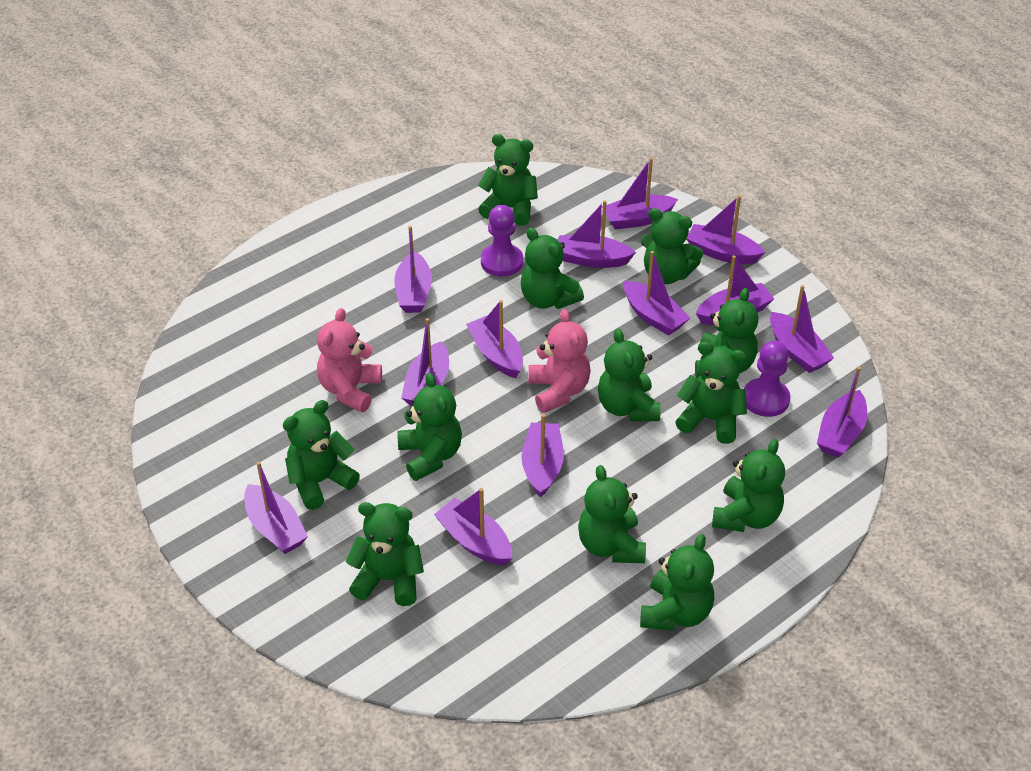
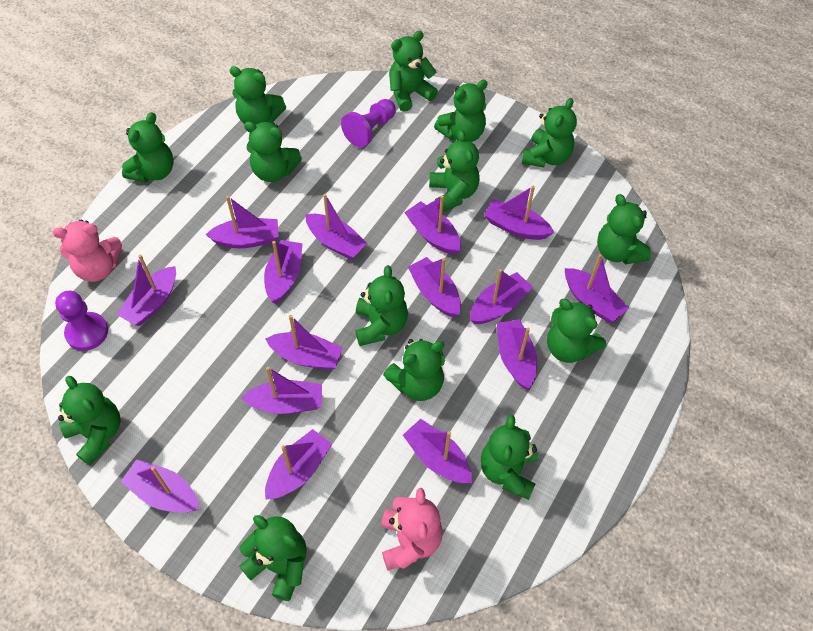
green teddy bear: [283,400,360,510] [346,502,424,606] [397,373,462,481] [478,134,538,226] [521,228,584,309] [578,465,646,563] [598,329,661,421] [640,534,714,631] [641,208,703,284] [676,342,747,444] [695,288,758,379] [712,439,785,532] = 12 -> [58,376,121,466] [122,112,174,183] [230,66,286,125] [239,515,307,601] [244,121,302,182] [356,265,408,346] [383,339,445,401] [389,31,438,111] [429,130,480,212] [434,80,488,142] [481,415,538,500] [522,98,577,168] [547,299,606,363] [597,194,651,265] = 14
purple boat: [244,461,308,554] [394,226,432,313] [401,318,449,406] [434,488,512,565] [466,300,523,378] [521,414,564,498] [558,200,636,268] [602,158,678,229] [623,251,690,336] [687,195,765,264] [696,255,774,325] [770,285,834,373] [817,366,867,458] = 13 -> [117,254,176,326] [120,459,199,512] [206,196,279,248] [241,367,322,414] [264,240,303,304] [265,429,332,499] [266,315,343,370] [305,194,367,259] [403,419,472,484] [404,196,461,255] [408,257,461,317] [470,269,533,324] [484,185,554,240] [497,319,537,389] [565,254,629,322] = 15

